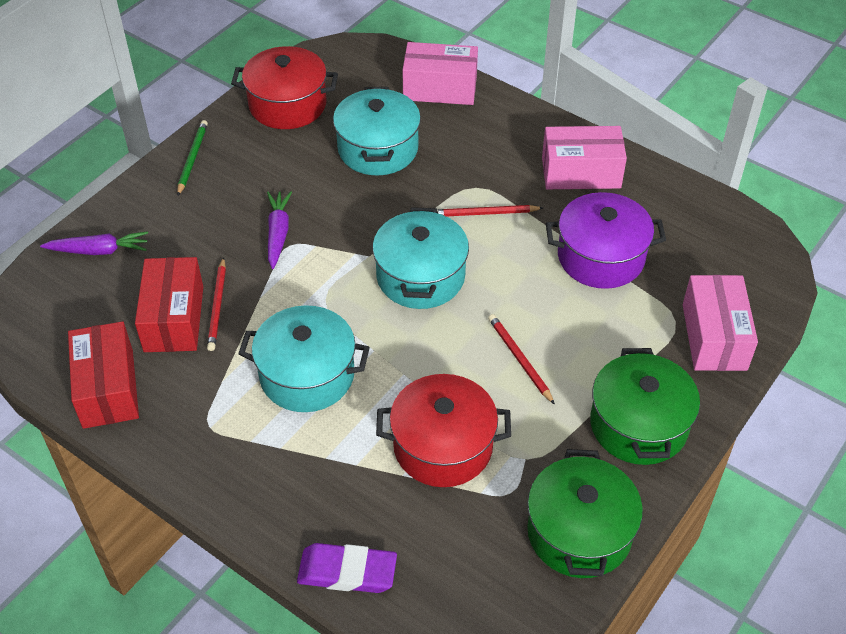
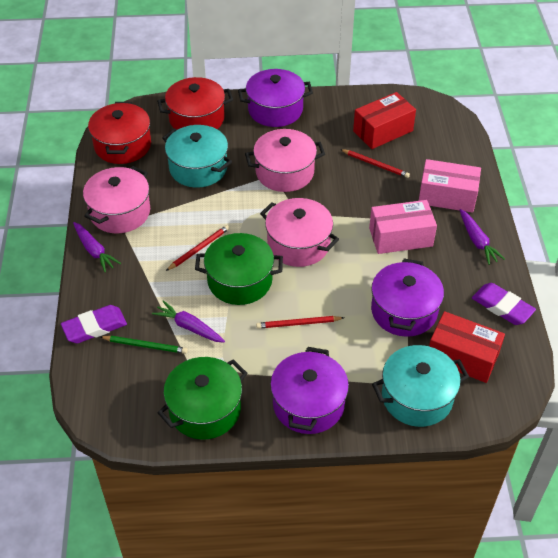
pink box: [402,42,478,105] [542,126,627,189] [683,275,758,371] = 3 -> [369,200,437,254] [419,159,481,213] = 2
pink pot: none = 0 -> [83,166,150,233] [245,129,325,192] [260,198,339,267] = 3
purple carrot: [40,231,148,255] [267,191,292,269] = 2 -> [73,222,121,272] [152,300,225,343] [460,209,505,265] = 3
purple eraser: [297,543,397,593] = 1 -> [61,305,127,343] [472,283,536,325] = 2
purple pot: [546,192,666,289] = 1 -> [238,69,313,127] [270,347,349,434] [371,259,444,337] = 3
turquoise pot: [238,305,370,412] [333,87,421,175] [372,207,469,309] = 3 -> [162,125,232,188] [372,345,469,427] = 2

